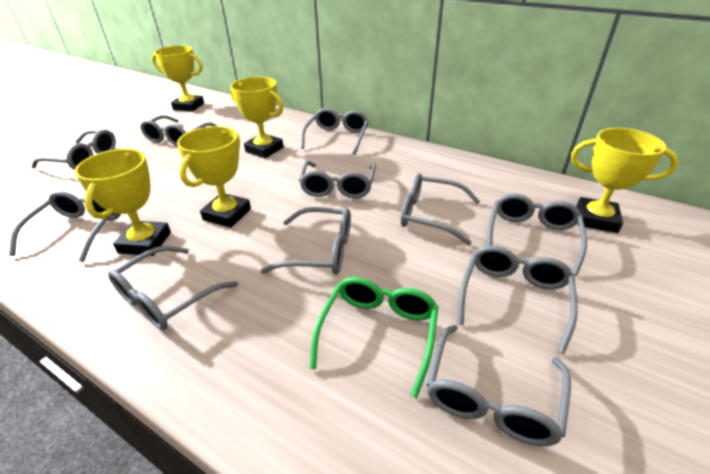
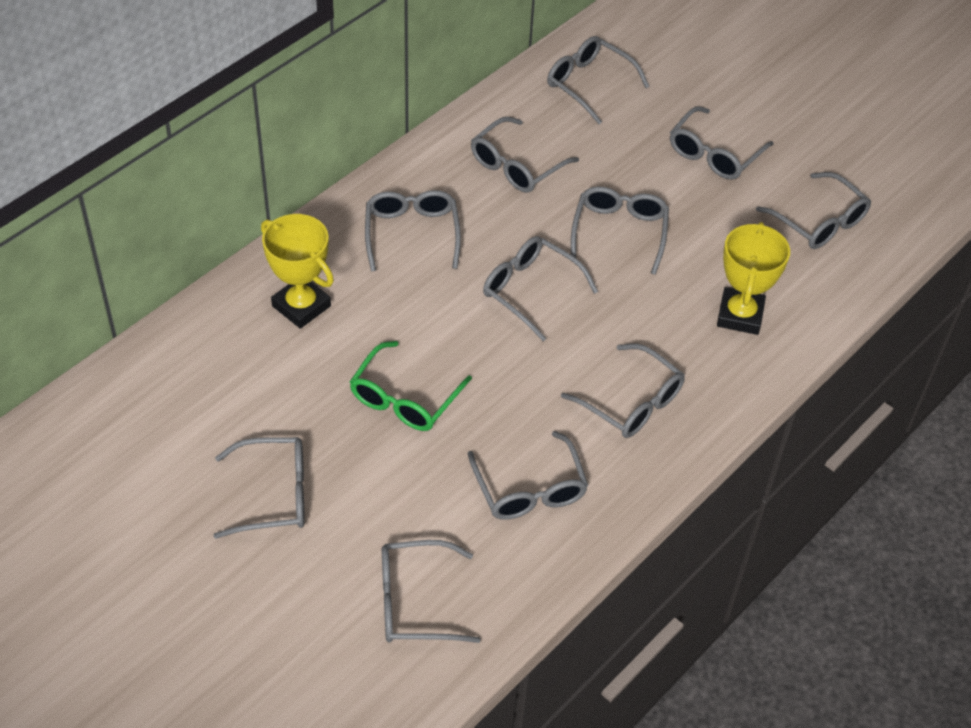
yellow trophy: [75,149,171,256] [152,45,204,112] [177,126,251,228] [230,77,283,158] [571,128,679,233] = 5 -> [261,214,334,329] [717,222,790,335] = 2

